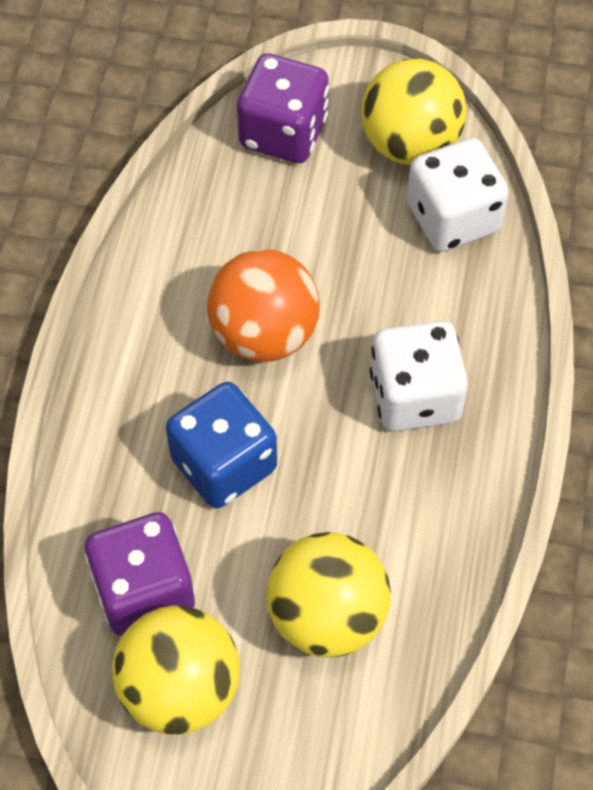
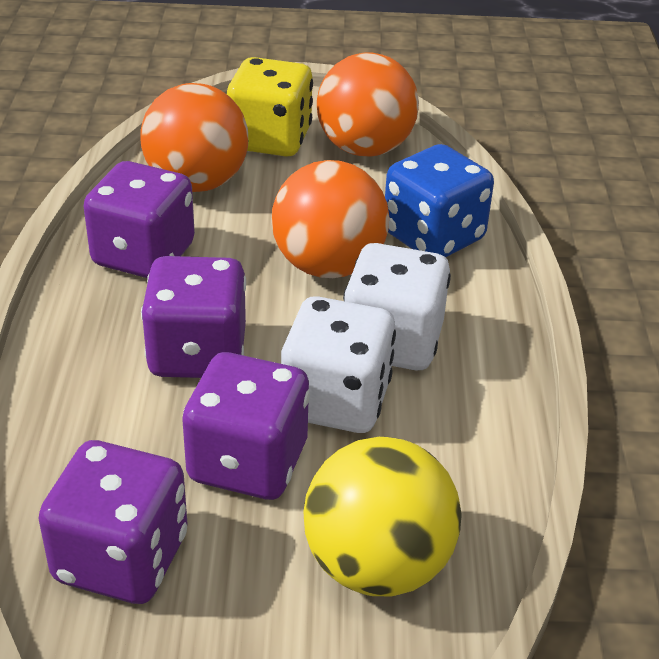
orange ball: [207,249,320,362] = 1 -> [140,83,248,192] [271,160,389,278] [317,52,419,157] = 3
purple dice: [85,512,195,636] [237,53,329,163] = 2 -> [38,440,188,604] [84,161,195,278] [141,256,246,378] [182,352,310,500] = 4
yellow ball: [112,605,240,735] [266,532,391,658] [361,58,467,165] = 3 -> [303,437,462,596] = 1
yellow dice: none = 0 -> [227,57,313,157] = 1

